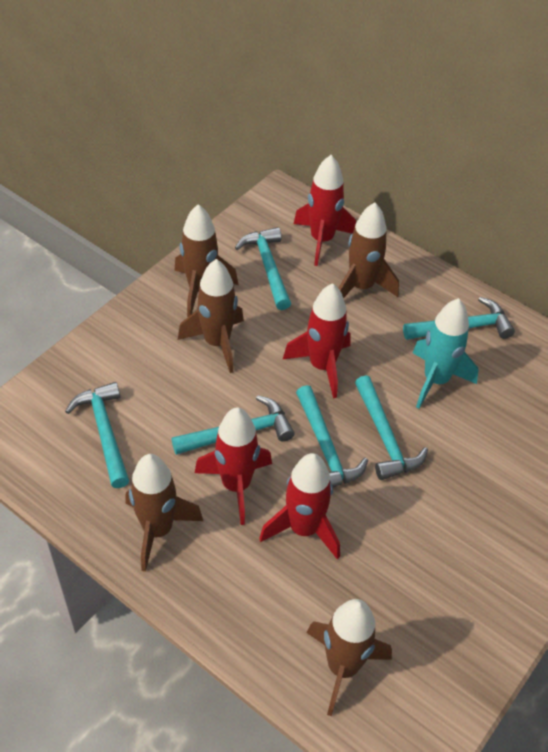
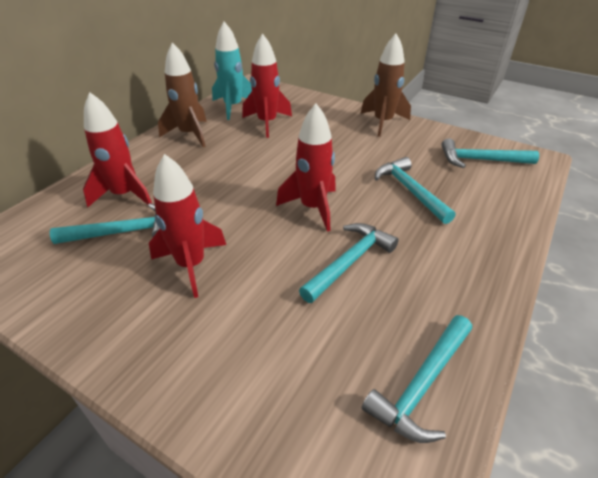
brown rocket: [126,454,203,572] [174,204,239,317] [178,259,244,373] [306,599,392,716] [339,202,399,299] = 5 -> [158,43,207,147] [360,34,411,137] = 2
turquoise hammer: [65,382,129,488] [172,395,295,455] [235,227,291,310] [296,385,368,487] [355,375,428,480] [403,297,515,340] = 6 -> [50,203,160,244] [299,223,399,303] [362,315,472,443] [375,157,456,224] [441,138,539,168] = 5

